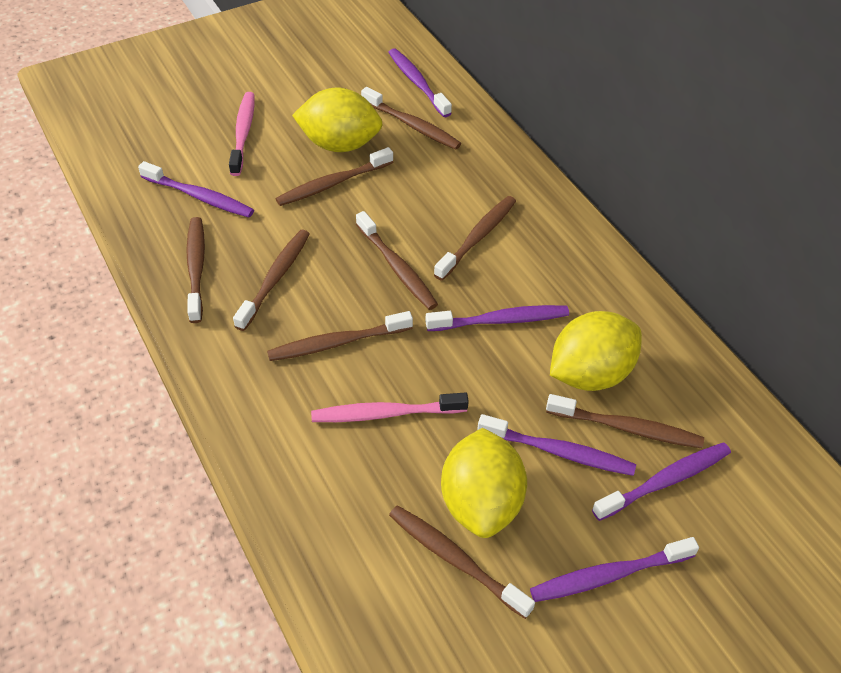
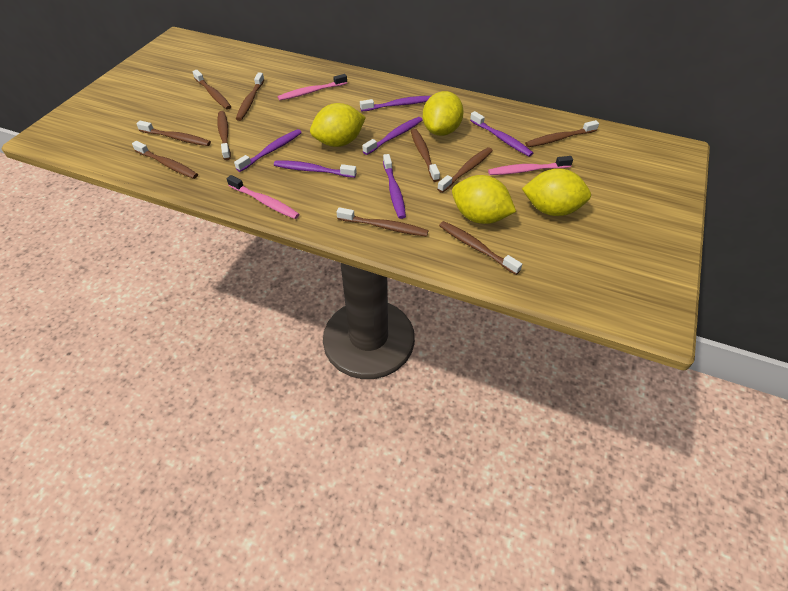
brown toothbrush: [186,217,205,323] [233,230,310,331] [267,311,413,361] [276,147,393,206] [356,211,438,310] [361,87,461,150] [389,505,535,619] [434,196,516,281] [546,394,704,448] = 9 -> [132,141,198,179] [136,121,211,146] [192,70,231,110] [217,111,231,160] [236,72,264,121] [337,207,428,236] [411,129,440,182] [437,147,493,193] [439,221,522,275] [525,120,599,147] = 10
pink toothbrush: [229,92,255,176] [311,393,469,422] = 2 -> [227,175,299,219] [278,74,347,101] [488,156,573,175] = 3
yellow lemon: [292,88,383,152] [441,428,527,538] [550,311,642,391] = 3 -> [310,103,366,147] [423,91,464,136] [452,175,516,224] [522,168,591,216] = 4

